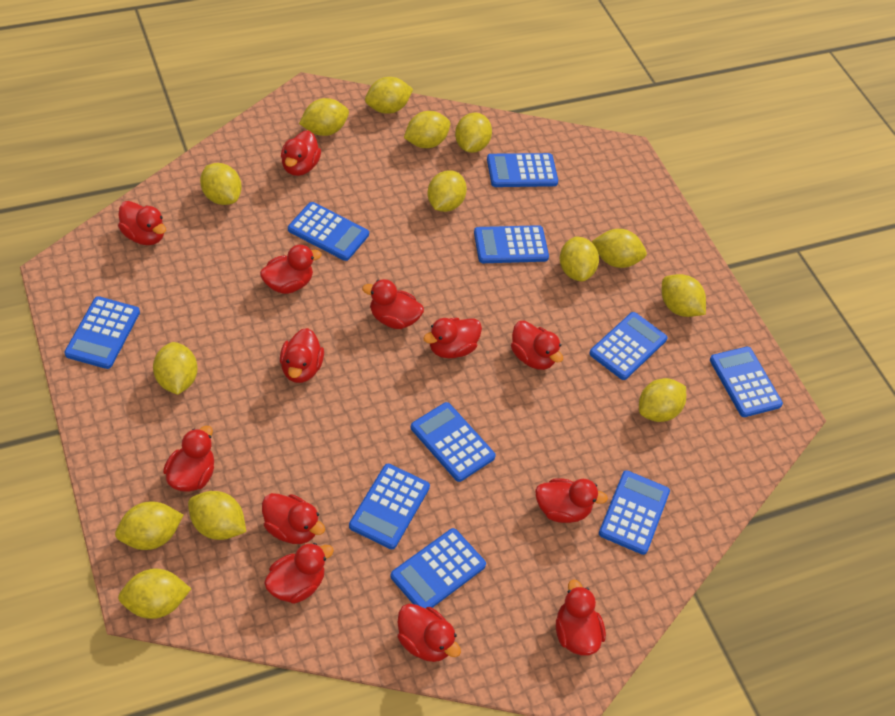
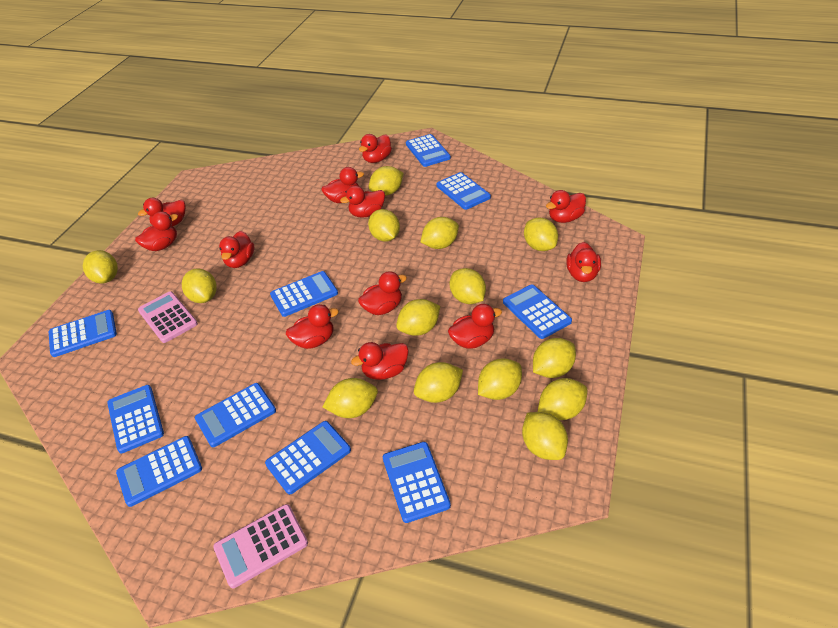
pink calculator: none = 0 -> [138,291,198,343] [213,504,308,588] = 2
red duck: [118,201,166,245] [163,426,214,492] [260,245,322,294] [262,493,325,544] [264,543,334,604] [280,328,324,383] [281,130,321,176] [362,279,424,329] [397,604,461,662] [423,318,482,358] [511,320,563,370] [535,478,608,523] [556,579,606,656] = 13 -> [135,211,178,251] [138,198,186,226] [219,231,254,268] [286,304,339,349] [322,167,364,203] [340,186,385,218] [351,342,409,380] [358,271,407,315] [359,134,392,163] [448,304,502,349] [546,190,586,223] [566,242,601,282] = 12

